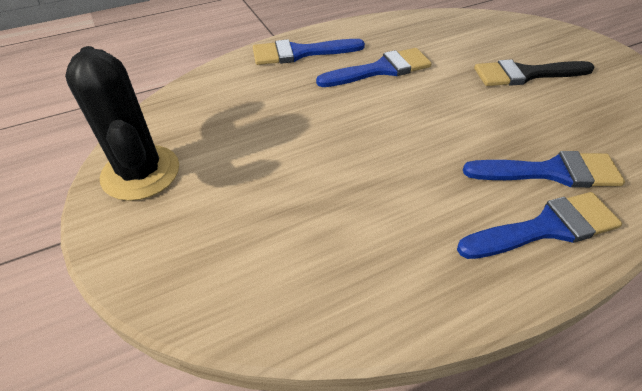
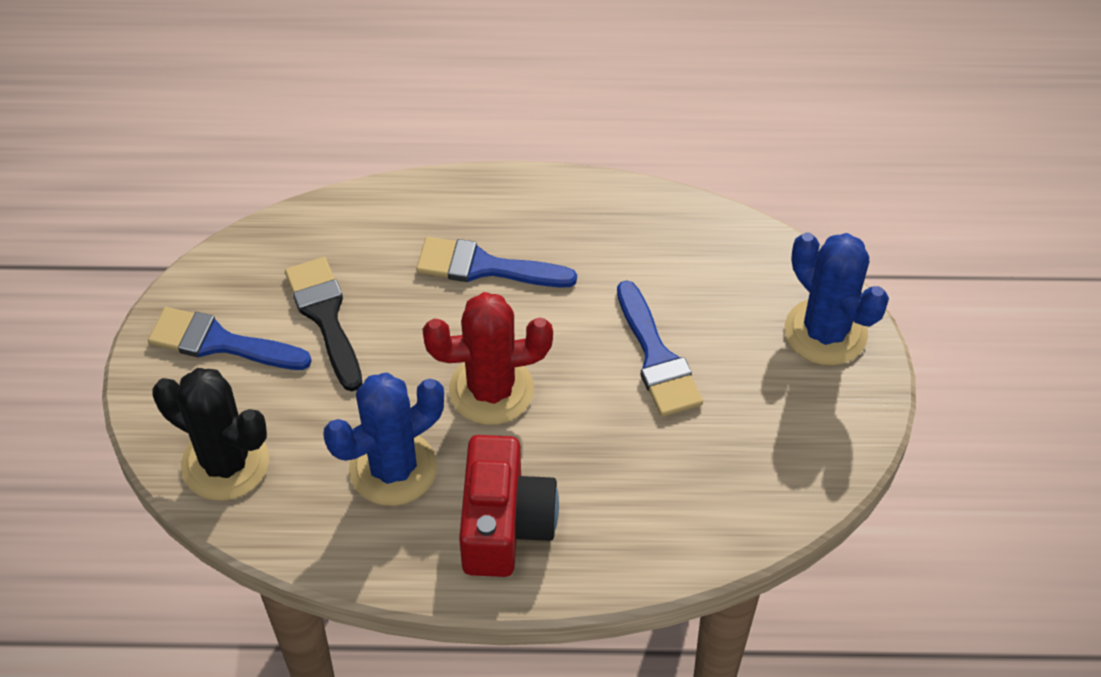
blue brush: [253,39,365,65] [316,48,432,87] [457,192,622,259] [463,151,625,188] = 4 -> [148,307,312,370] [416,237,577,288] [617,280,703,417] = 3
blue cactus: none = 0 -> [323,373,444,506] [785,233,889,366] = 2
red cactus: none = 0 -> [422,292,553,425] = 1
red camera: none = 0 -> [459,435,559,577] = 1

